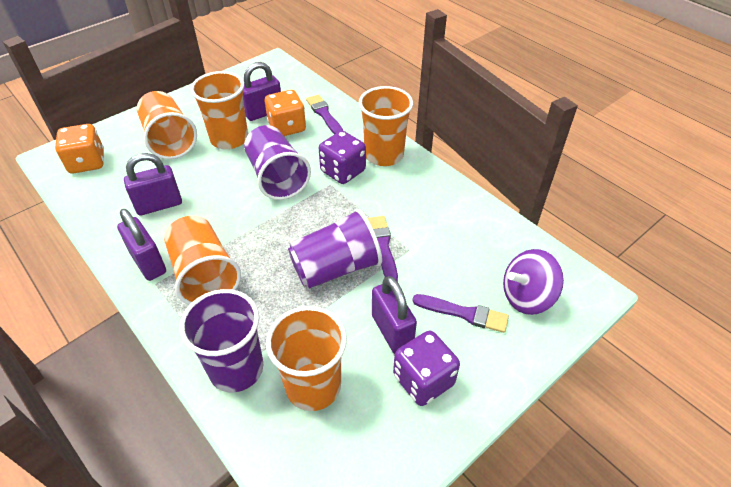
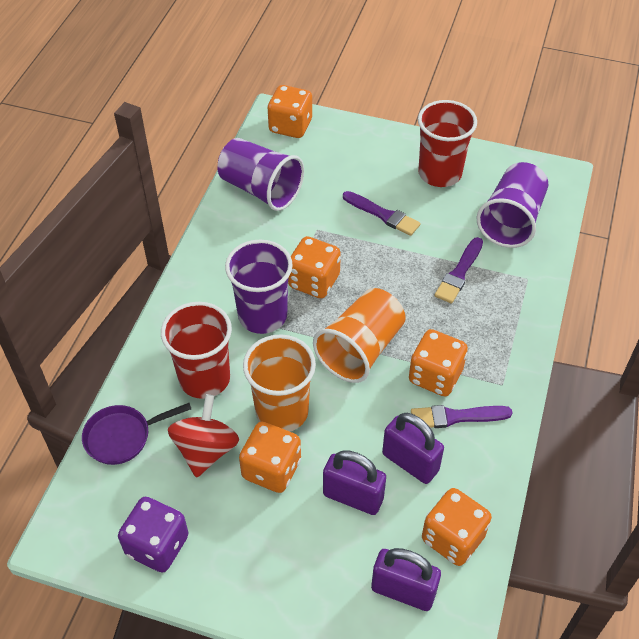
orange cup: [137,91,197,159] [164,216,241,305] [190,71,248,149] [266,306,347,411] [359,86,413,166] = 5 -> [243,335,316,432] [313,288,406,383] = 2
orange dice: [55,124,104,174] [265,90,306,136] = 2 -> [239,422,301,493] [267,85,312,138] [288,236,341,299] [409,329,468,397] [422,488,492,566] = 5
purple dice: [319,131,366,184] [393,331,460,406] = 2 -> [118,497,189,573] = 1
purple padlock: [117,209,166,281] [124,153,182,216] [243,62,281,121] [372,276,417,354] = 4 -> [323,450,386,515] [371,548,441,611] [382,413,444,484] = 3
purple pan: none = 0 -> [82,403,191,465] = 1
purple spinning top: [503,249,564,315] = 1 -> none = 0
red cup: none = 0 -> [161,302,232,399] [418,100,477,187] = 2
red spinning top: none = 0 -> [168,394,239,478] = 1

